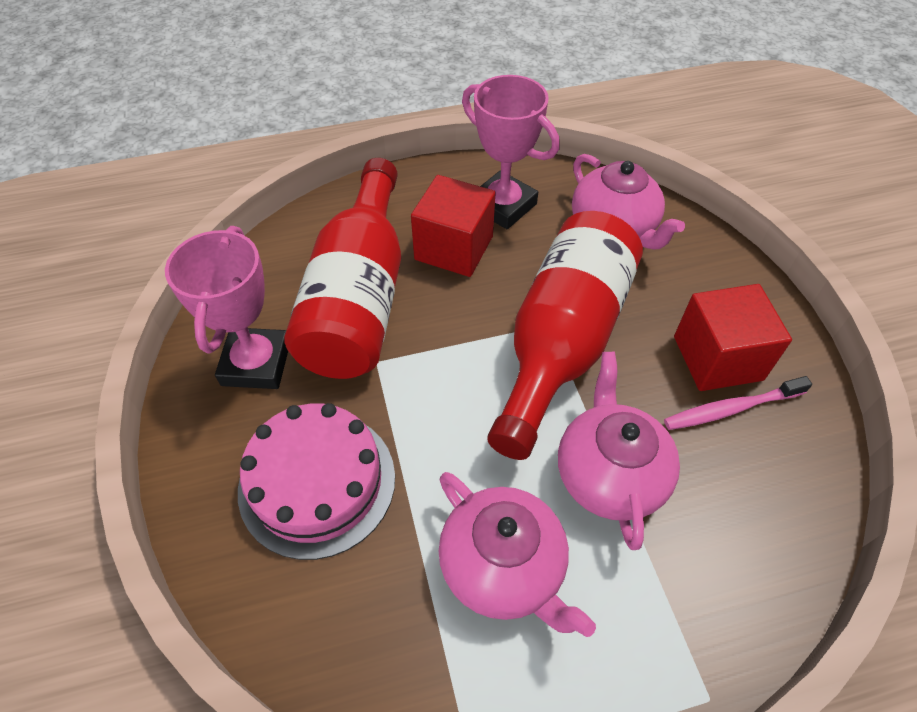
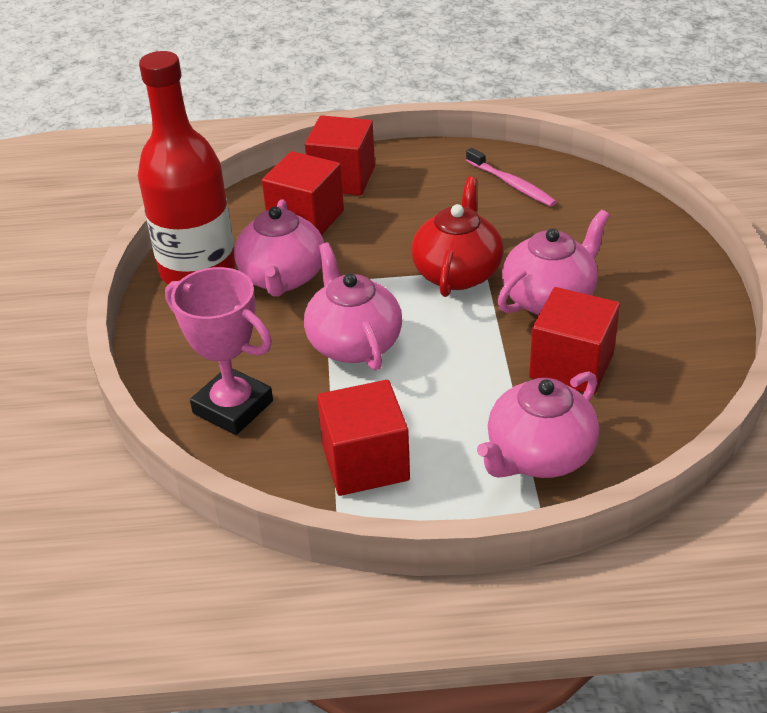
pink cake: [238,403,395,560] = 1 -> none = 0
pink teapot: [439,472,596,637] [558,352,680,550] [572,154,685,250] = 3 -> [234,199,324,297] [304,243,402,371] [477,371,599,478] [497,210,610,315] = 4
pink trophy: [165,226,288,389] [462,75,560,229] = 2 -> [165,267,273,435] = 1
red bottle: [284,158,401,379] [487,211,643,460] = 2 -> [138,51,236,284] = 1
red cube: [411,175,496,277] [674,284,792,391] = 2 -> [262,151,344,235] [305,115,375,196] [317,380,410,496] [529,287,620,395] = 4
red teapot: none = 0 -> [411,176,503,297] = 1

